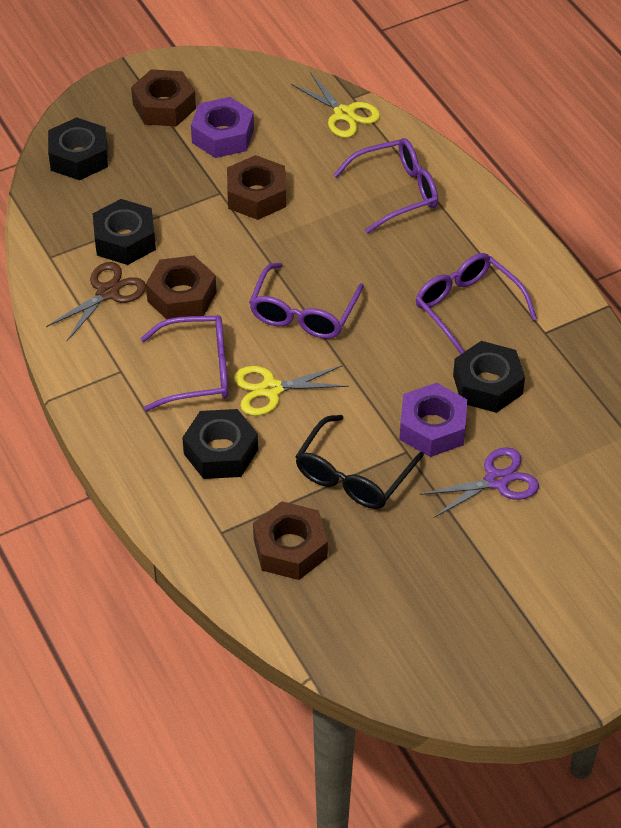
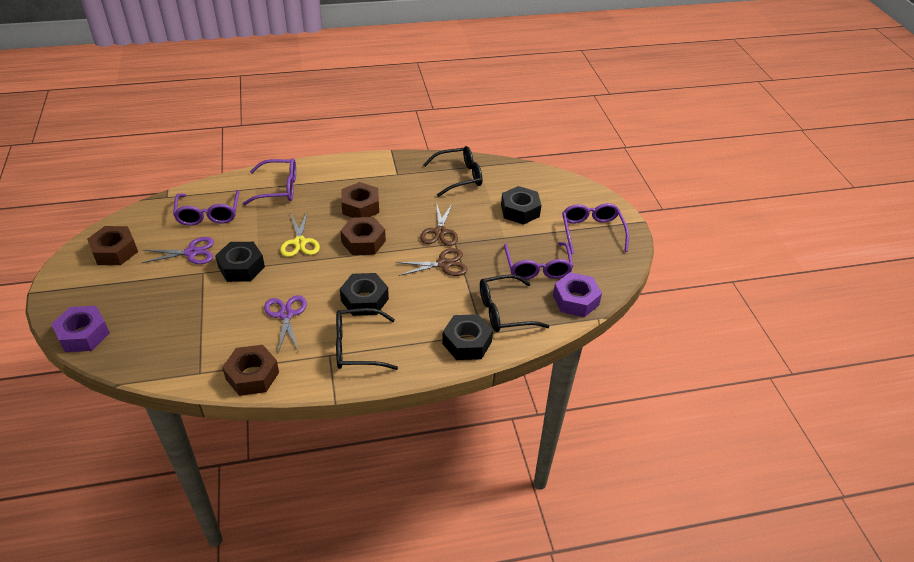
black glasses: [295,415,424,509] = 1 -> [336,308,398,370] [423,146,482,197] [480,274,550,332] = 3
brown scissors: [46,262,146,341] = 1 -> [396,248,468,276] [420,202,458,246] = 2
purple scissors: [420,447,539,518] = 1 -> [142,237,214,264] [264,295,307,352] = 2
yellow scissors: [234,365,349,416] [291,72,380,138] = 2 -> [280,212,320,257] = 1

